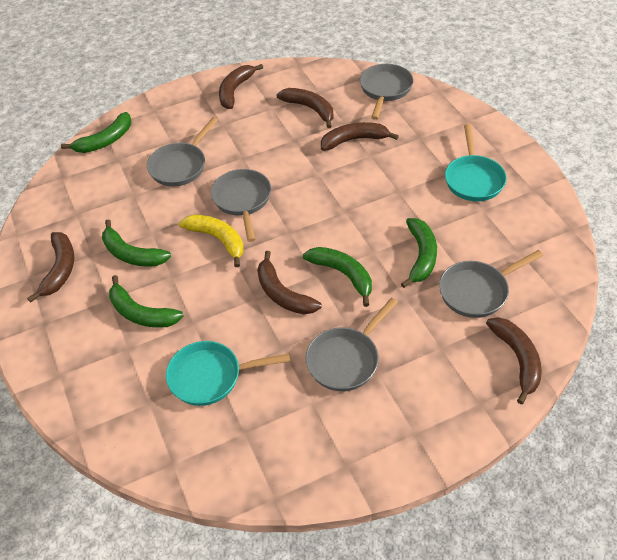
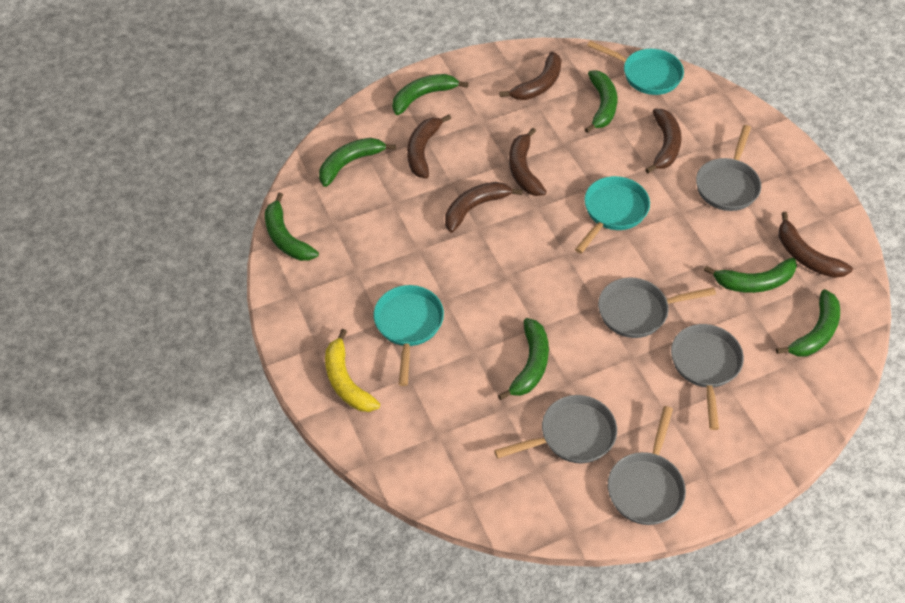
green banana: [61,112,131,153] [102,219,171,267] [109,275,183,328] [303,247,372,307] [401,218,437,288] = 5 -> [265,193,319,261] [319,138,396,187] [392,74,469,115] [498,318,549,400] [585,70,617,133] [704,258,797,293] [776,289,840,356] = 7
turquoise pan: [166,341,290,406] [445,124,507,201] = 2 -> [374,285,444,386] [575,176,650,254] [587,41,684,95] = 3

